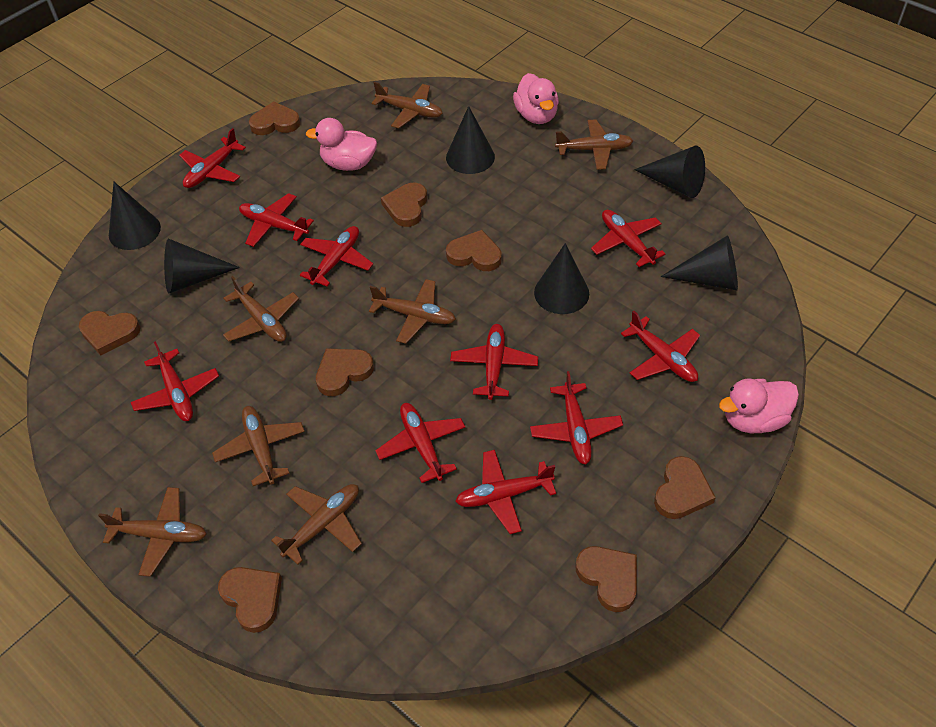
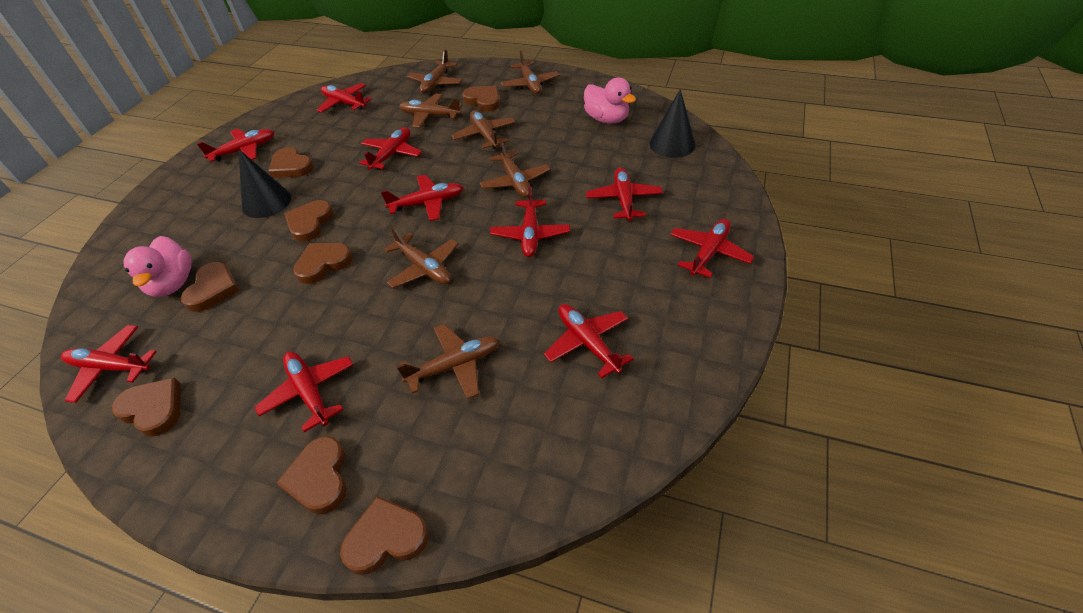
black cone: [109,182,161,250] [164,238,240,293] [446,106,495,174] [534,243,589,314] [634,145,705,198] [661,235,738,290] = 6 -> [238,149,291,218] [649,89,696,158] = 2
pink duck: [306,118,377,171] [513,73,559,124] [719,378,799,433] = 3 -> [123,236,192,297] [584,78,636,124] = 2

